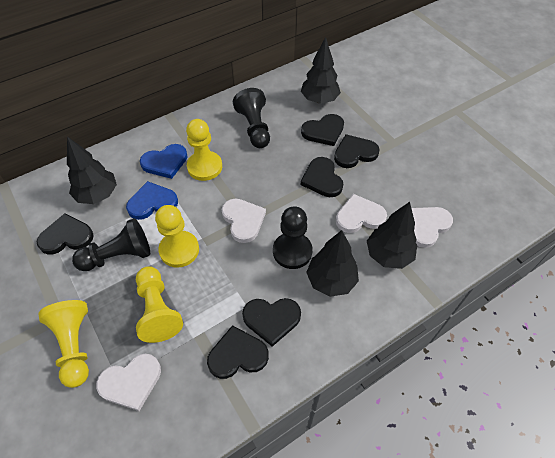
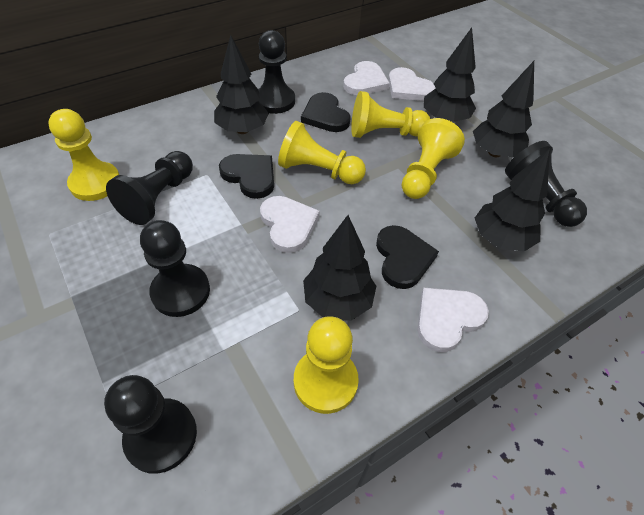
black heart: [37,213,94,254] [207,325,269,379] [242,298,301,347] [301,114,344,146] [301,157,343,197] [334,134,380,168] = 6 -> [219,154,274,199] [301,92,351,132] [376,225,439,289] = 3
black pawn: [72,218,150,271] [233,88,270,148] [273,206,313,269] = 3 -> [104,375,197,474] [106,151,193,225] [140,220,210,317] [258,30,295,114] [505,141,587,227] = 5
black tree: [67,136,117,204] [301,37,341,104] [306,230,359,297] [367,202,417,269] = 4 -> [214,35,269,134] [303,215,376,321] [424,28,476,122] [473,61,534,157] [475,149,550,252] = 5
blue heart: [126,181,178,220] [140,144,187,179] = 2 -> none = 0
yellow pawn: [38,300,89,388] [136,266,183,343] [155,205,199,268] [186,119,222,181] = 4 -> [48,109,119,201] [278,121,366,184] [294,316,359,414] [351,91,430,138] [402,118,465,199] = 5

